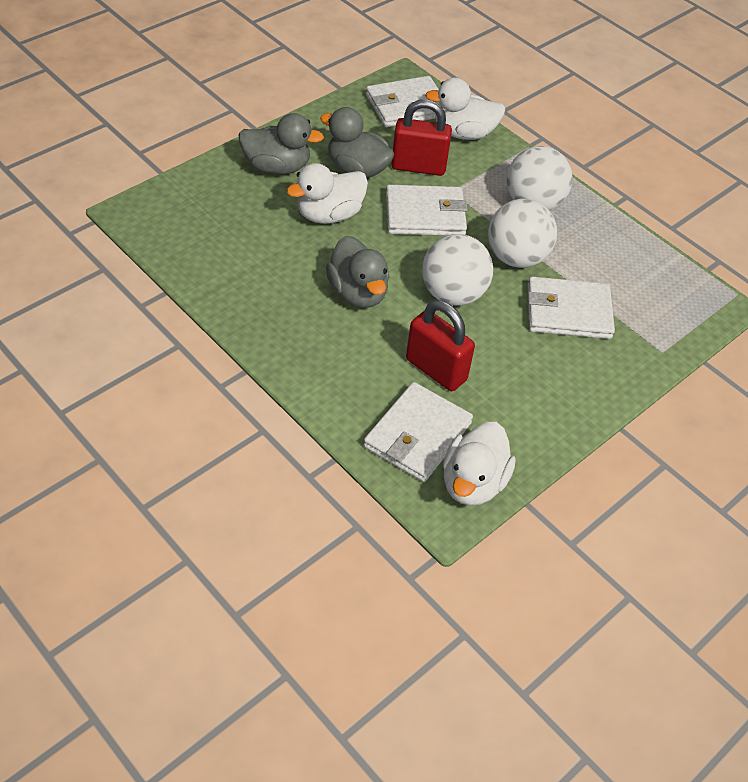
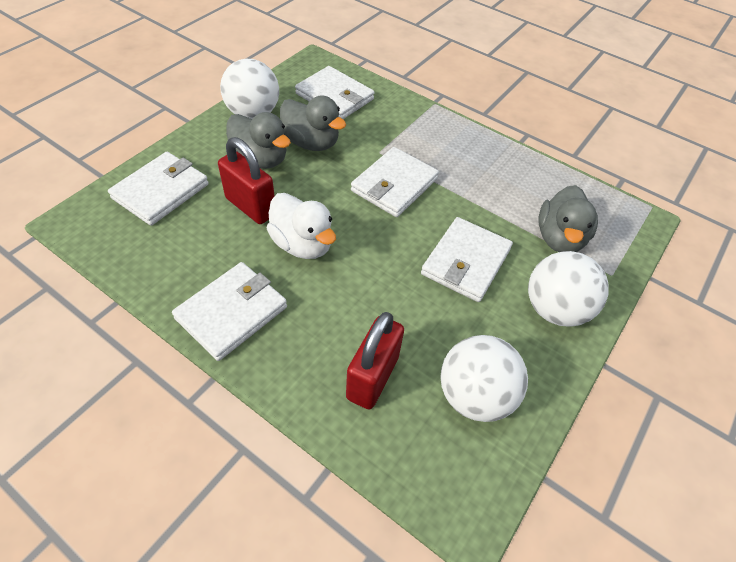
white duck: [287,163,368,224] [425,78,506,140] [443,422,516,506] = 3 -> [266,193,336,259] = 1
white wallet: [364,382,473,482] [366,76,441,127] [386,185,468,236] [528,276,615,339] = 4 -> [108,152,209,226] [172,262,287,361] [295,66,374,119] [351,147,439,217] [421,217,513,302] = 5

